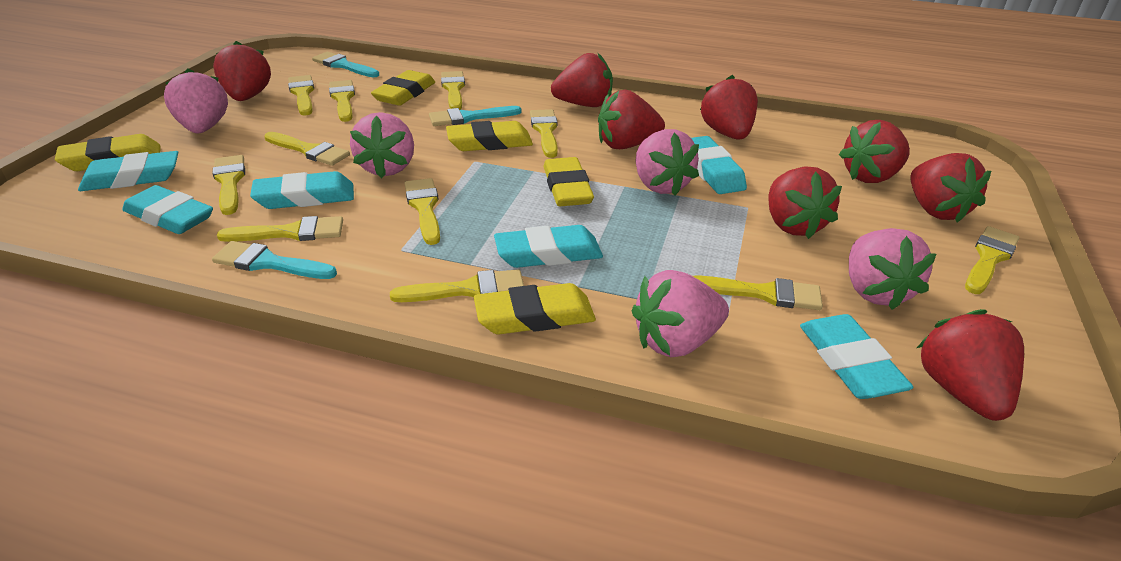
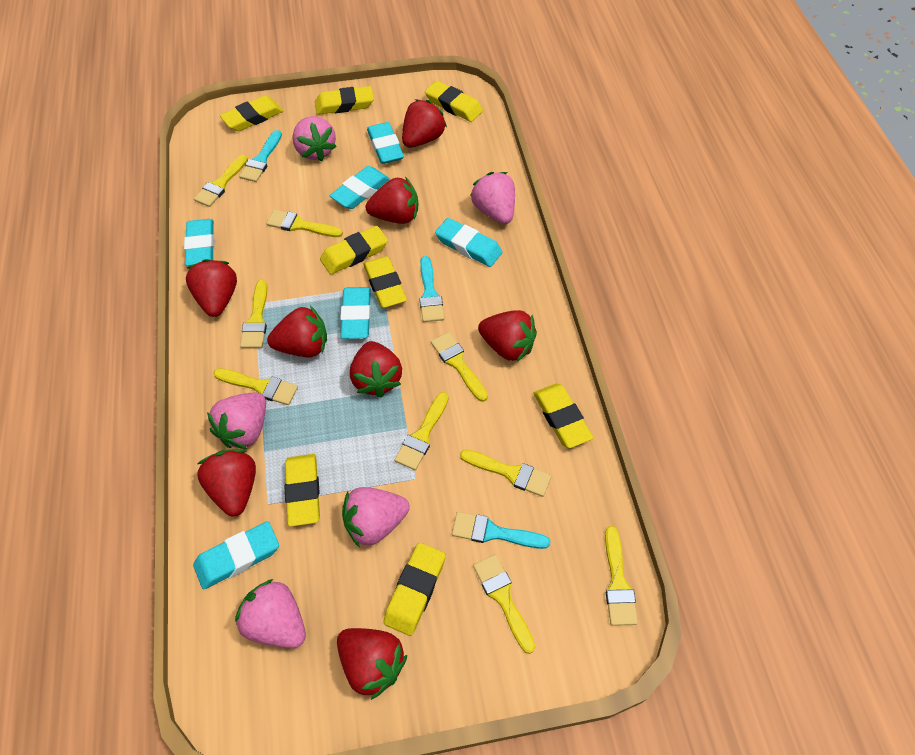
yellow brush: [213,155,245,215] [217,216,343,242] [264,132,350,166] [288,75,314,116] [329,80,355,122] [390,269,524,302] [404,178,440,245] [441,71,465,110] [530,109,558,158] [693,276,823,310] [965,226,1020,294] = 11 -> [194,155,248,207] [214,368,298,405] [240,280,267,348] [266,210,343,237] [395,392,449,470] [431,332,488,402] [460,449,551,497] [473,554,535,654] [605,526,638,626] = 9
yellow eraser: [55,134,160,171] [371,70,435,106] [446,121,533,151] [474,283,596,334] [543,157,594,206] = 5 -> [220,96,283,131] [285,454,320,527] [315,86,374,115] [320,226,388,275] [363,256,407,308] [383,543,446,636] [425,81,483,122] [534,384,593,448] = 8

